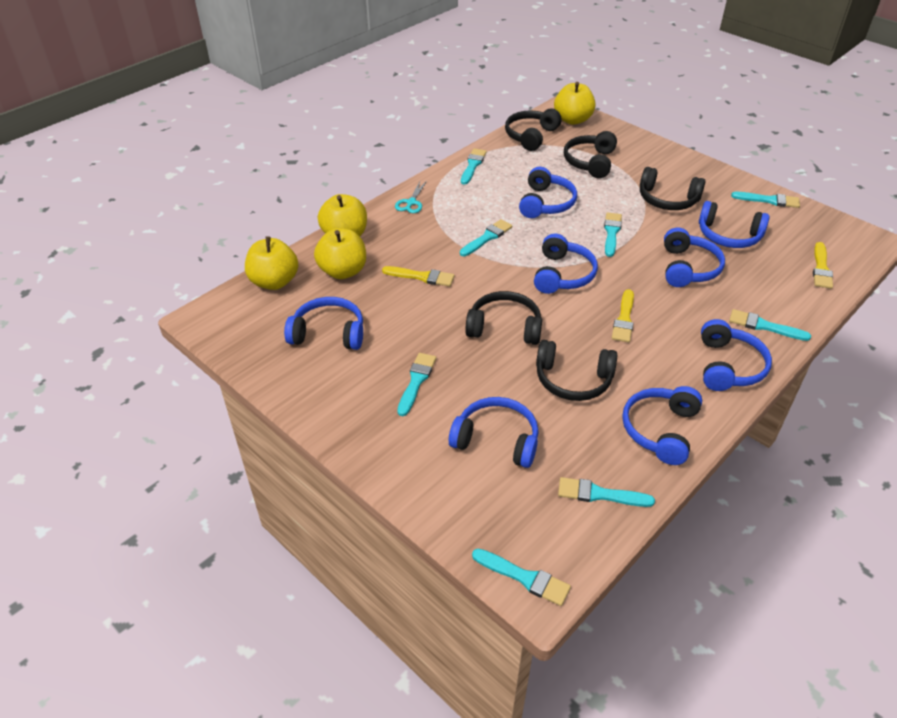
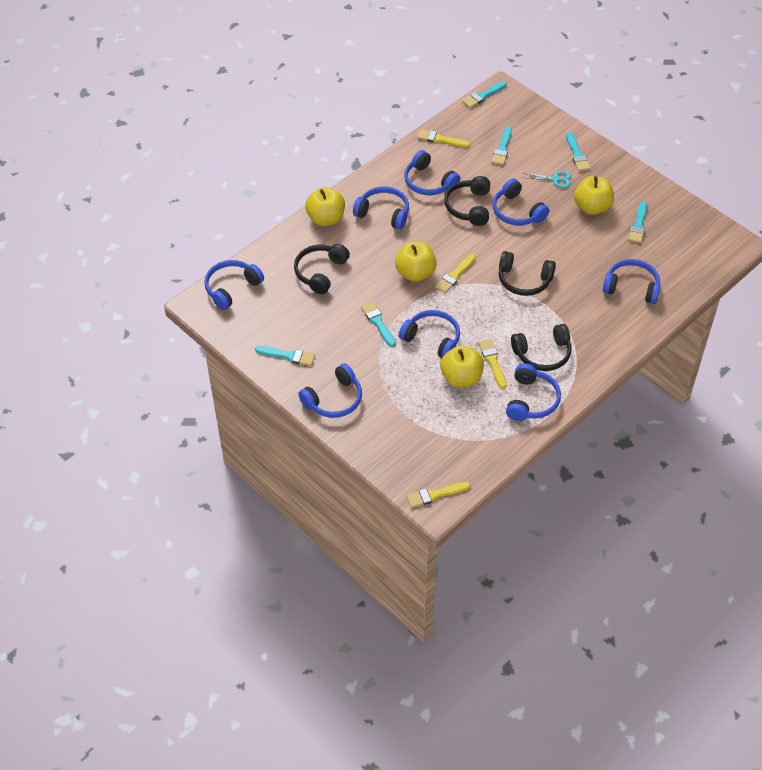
black headphones: [465,291,542,345] [505,109,562,151] [536,340,617,401] [564,131,617,178] [640,167,705,210] = 5 -> [294,244,350,294] [444,176,490,226] [499,251,556,296] [511,324,572,371] = 4
turquoise brush: [397,353,436,416] [460,219,512,256] [461,149,487,185] [472,549,571,606] [558,477,655,507] [604,212,622,257] [729,309,811,341] [731,192,800,208] = 8 -> [255,346,315,366] [361,301,396,347] [462,81,507,108] [492,127,512,165] [566,132,590,171] [628,201,647,243] = 6
yellow brush: [382,266,454,286] [612,289,634,342] [813,242,833,289] = 3 -> [406,482,471,508] [417,129,470,148] [435,254,476,293] [478,339,507,389] = 4

